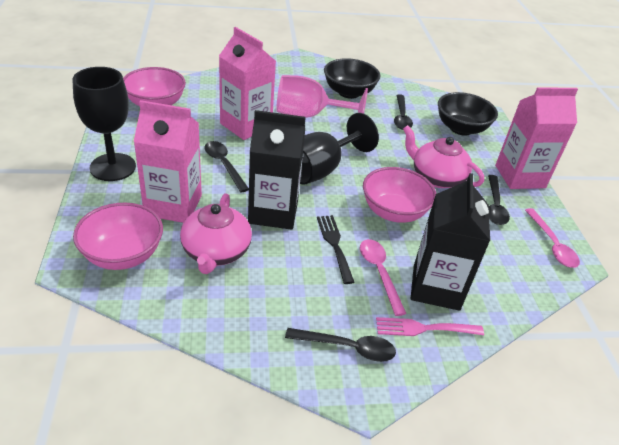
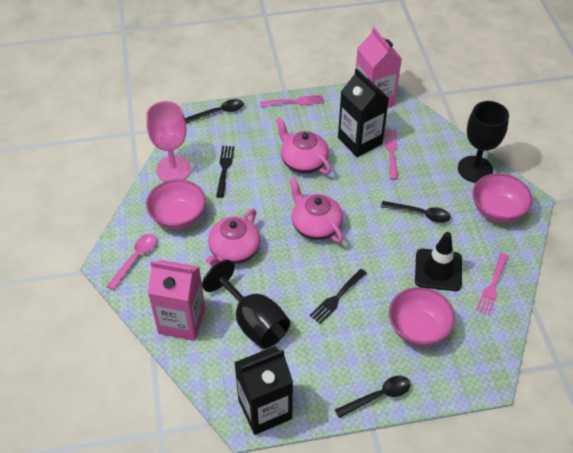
black bowl: [324,58,381,99] [438,92,498,136] = 2 -> none = 0
black fork: [317,215,354,284] = 1 -> [216,146,234,198] [309,269,367,324] = 2
black spoon: [204,141,249,192] [285,328,396,362] [394,94,413,130] [488,175,510,225] = 4 -> [185,99,244,123] [335,376,411,418] [381,201,451,223] = 3
black traffic cone: none = 0 -> [415,232,462,291] = 1
pink carton: [134,100,202,223] [219,27,276,140] [495,87,578,189] = 3 -> [148,260,206,341] [356,27,402,108] = 2
pink fork: [376,317,484,336] = 1 -> [260,95,324,107] [384,130,398,180] [476,253,508,315] = 3
pink spoon: [360,239,406,316] [525,208,580,268] = 2 -> [107,234,157,290] = 1
pink teapot: [180,193,252,274] [403,125,484,188] = 2 -> [206,209,260,267] [276,117,331,174] [289,177,343,243] = 3

